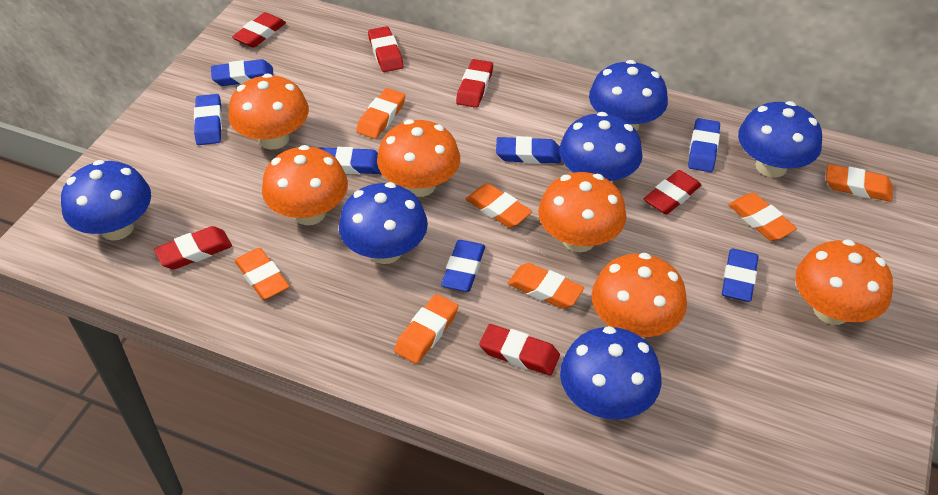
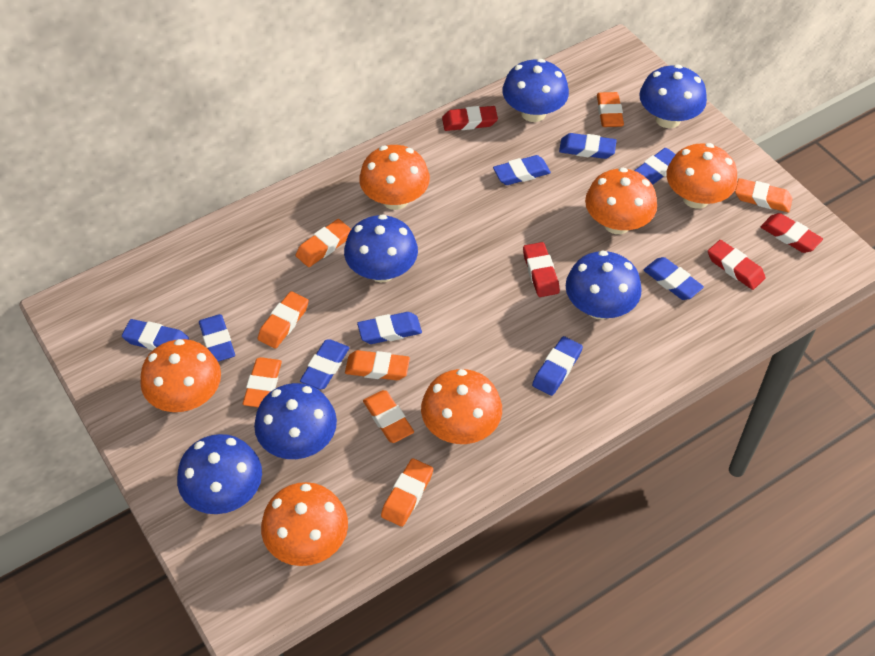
blue eraser: [194,94,222,145] [211,59,274,86] [319,147,381,175] [441,240,485,292] [496,136,561,164] [688,118,720,172] [722,249,759,302] = 7 -> [122,319,189,350] [199,314,235,362] [300,339,349,390] [357,312,422,344] [493,155,551,185] [532,336,583,396] [559,133,617,159] [634,148,676,185] [644,257,704,300] = 9
orange eraser: [235,248,290,300] [356,88,406,139] [394,294,458,364] [466,183,532,228] [508,263,584,309] [728,193,797,241] [826,164,893,202] = 7 -> [243,357,282,407] [258,291,309,349] [296,219,351,267] [345,350,410,380] [363,390,414,443] [381,458,433,527] [597,92,624,127] [735,178,793,212] = 8
red eraser: [154,226,232,269] [232,12,286,48] [368,26,404,72] [456,59,493,108] [479,324,560,376] [644,170,701,214] = 6 -> [442,106,498,131] [523,242,560,297] [708,240,766,290] [761,213,823,253] = 4

